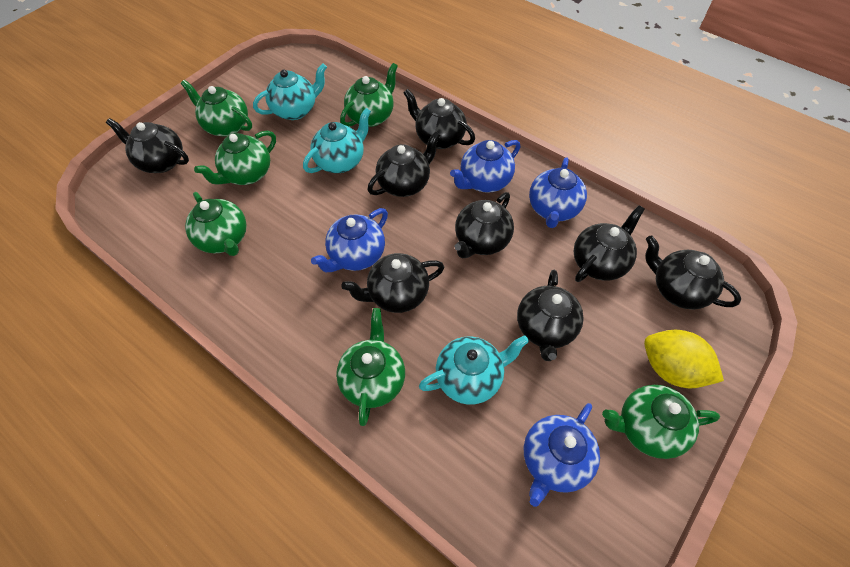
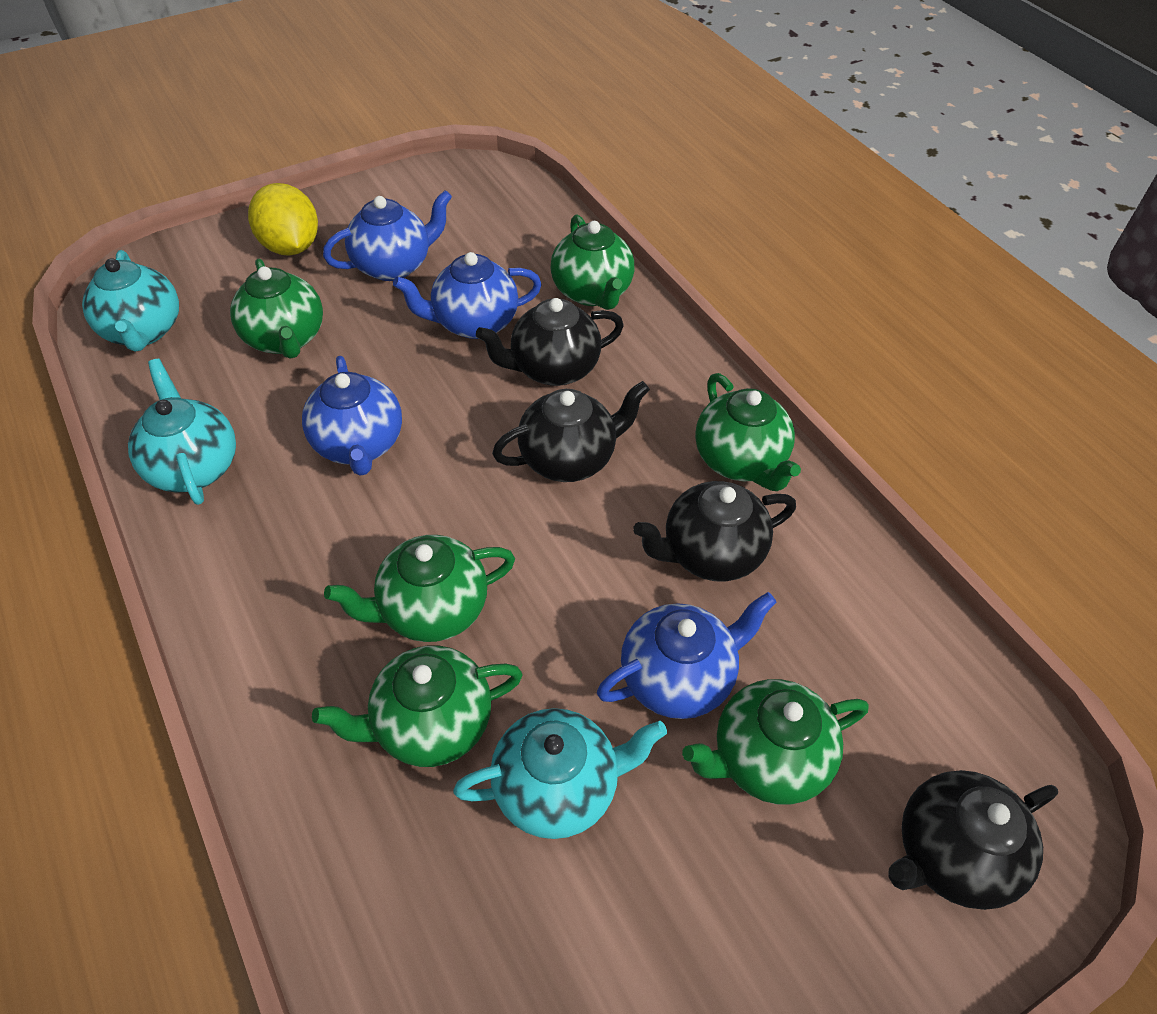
black teapot: [106,118,189,173] [341,253,444,313] [368,131,440,197] [404,89,475,149] [454,192,514,259] [517,270,584,361] [574,205,645,282] [645,236,741,310] = 8 -> [476,298,624,386] [492,381,650,482] [633,481,796,581] [889,770,1058,910] = 4

